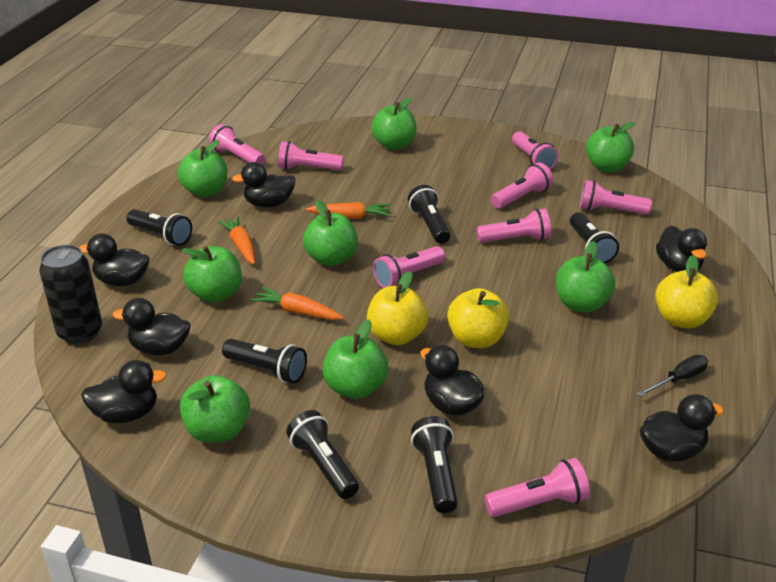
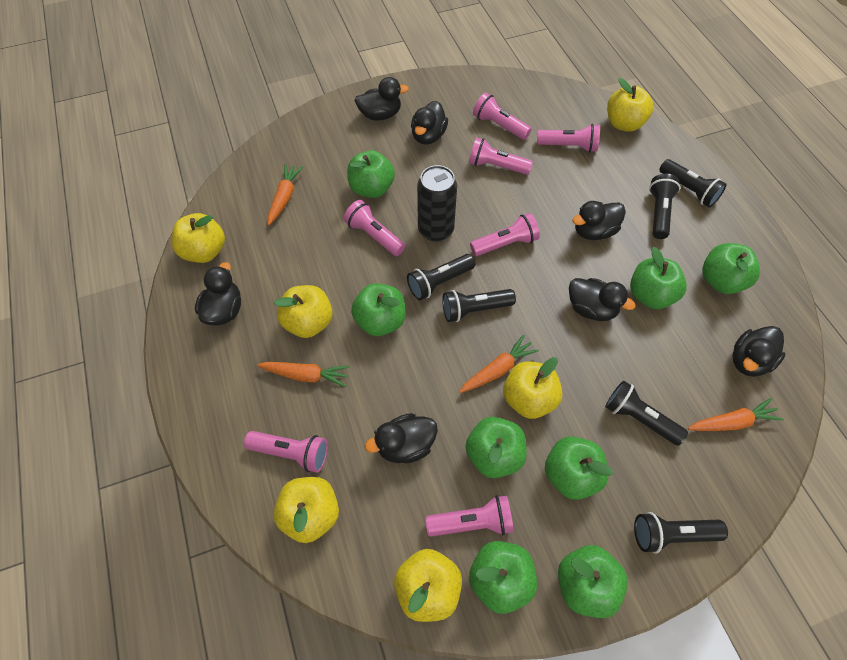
black screwdriver: [637,355,708,397] = 1 -> none = 0
orange carrot: [217,216,255,265] [251,287,344,320] [306,202,391,219] = 3 -> [257,362,350,387] [268,164,303,225] [459,335,539,393] [688,398,784,431] = 4
pink flashlight: [209,124,265,165] [278,141,344,170] [373,246,445,288] [477,209,551,243] [484,458,590,517] [491,162,553,209] [512,131,559,170] [580,180,652,215] = 8 -> [244,431,328,473] [344,200,405,256] [425,495,514,537] [469,137,533,175] [470,213,540,256] [473,93,531,140] [537,124,600,153] = 7
yellow apple: [367,271,428,345] [447,288,509,348] [655,255,718,328] = 3 -> [172,213,225,263] [273,477,339,543] [274,285,333,338] [394,549,462,622] [503,357,563,419] [607,78,653,132] = 6

